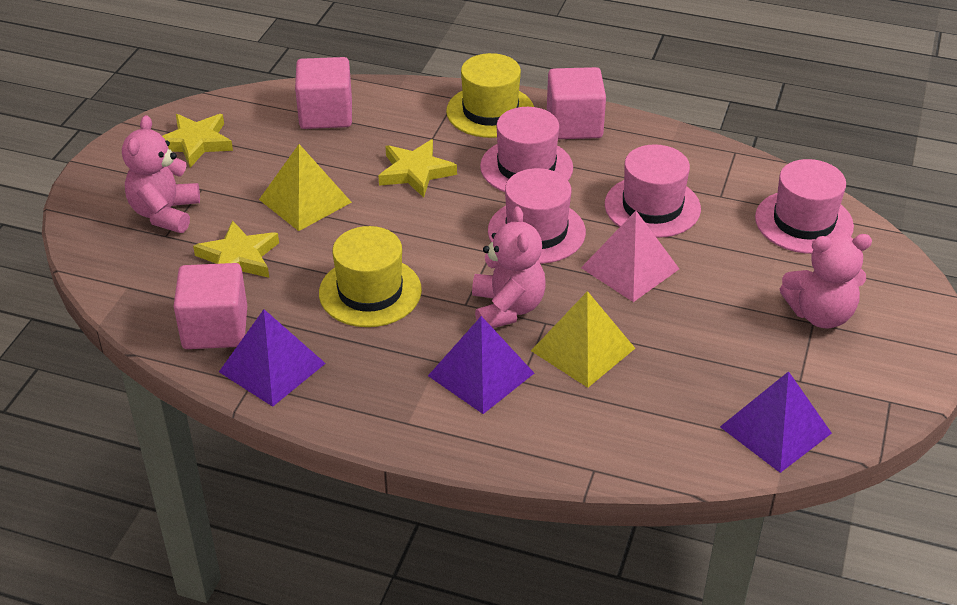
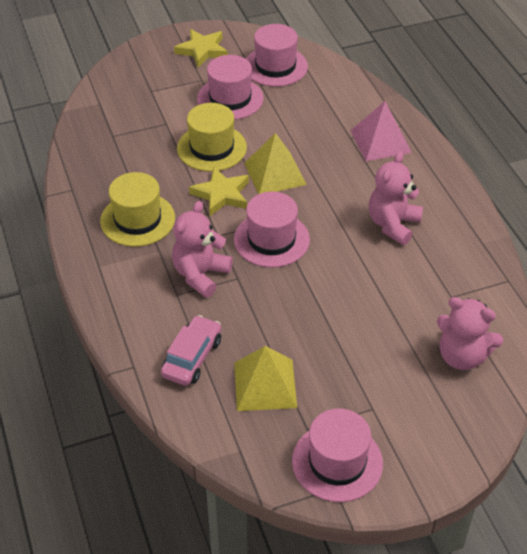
pink car: none = 0 -> [161,315,221,386] = 1
pink cube: [173,263,247,349] [295,57,352,129] [547,67,606,139] = 3 -> none = 0
purple pyramid: [219,309,326,407] [428,316,534,414] [720,371,832,473] = 3 -> none = 0
yellow star: [162,114,233,168] [193,220,279,278] [378,139,457,198] = 3 -> [174,29,228,67] [189,167,249,216] = 2

